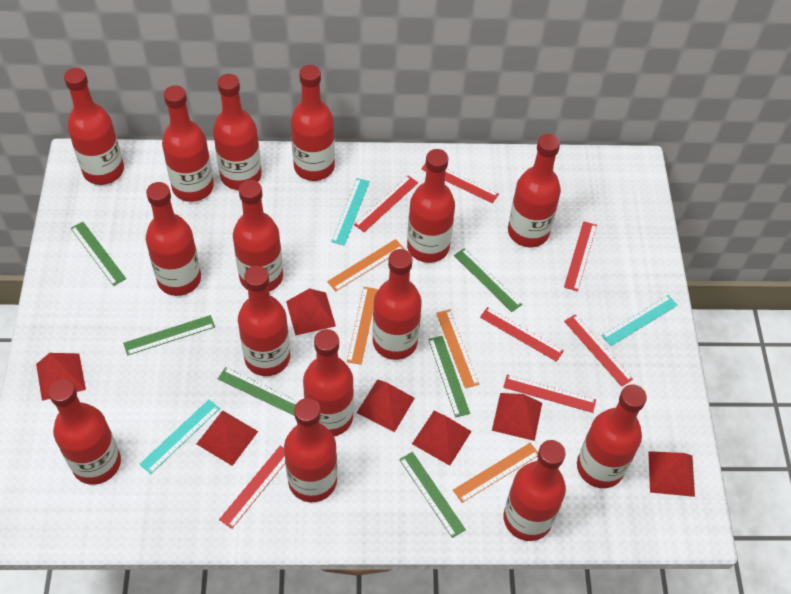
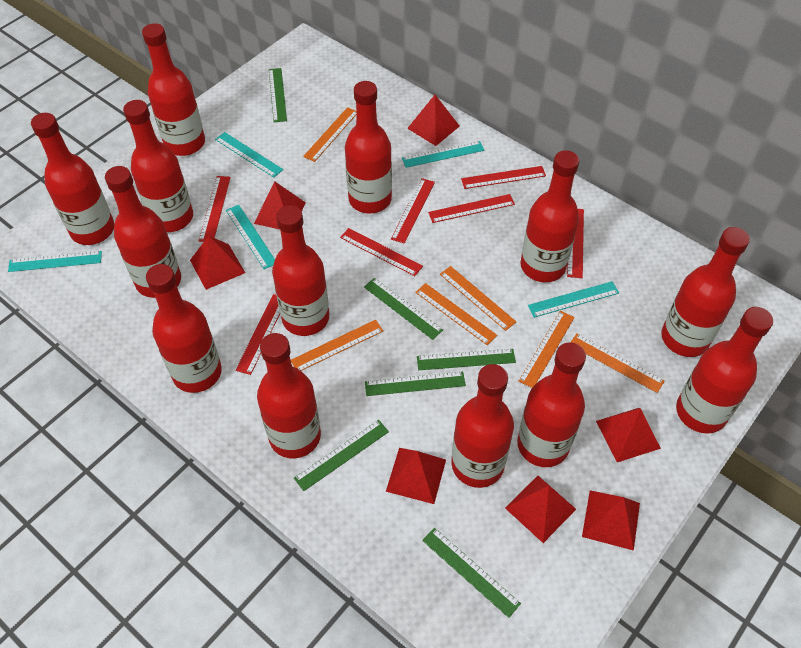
orange ruler: [327,239,404,291] [347,287,378,365] [436,309,479,388] [453,443,538,503] = 4 -> [291,320,383,371] [303,107,356,162] [415,283,497,345] [440,266,516,331] [519,311,575,388] [571,334,664,393] = 6
red bottle: [48,379,121,485] [64,68,124,185] [146,182,201,296] [162,85,214,202] [213,74,262,190] [233,180,283,292] [238,266,290,376] [284,398,337,502] [291,65,335,181] [303,329,354,436] [372,249,422,360] [407,149,455,263] [504,440,566,541] [508,134,561,247] [577,384,647,488] = 15 -> [31,113,115,245] [105,166,181,298] [123,100,193,232] [142,23,205,156] [146,264,222,393] [257,333,321,458] [272,205,329,336] [345,81,392,214] [451,364,514,488] [517,342,586,467] [521,150,579,282] [661,227,750,357] [676,307,773,434] = 13
turquoise ruler: [140,399,220,474] [331,178,370,246] [601,295,678,346] = 3 -> [8,251,102,272] [215,132,283,178] [226,205,275,269] [402,141,484,168] [528,281,619,318] = 5

